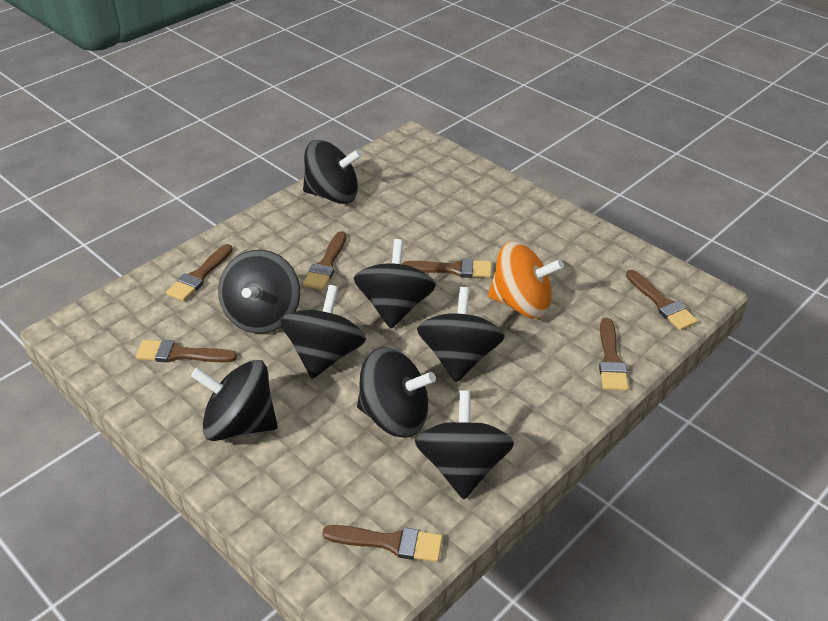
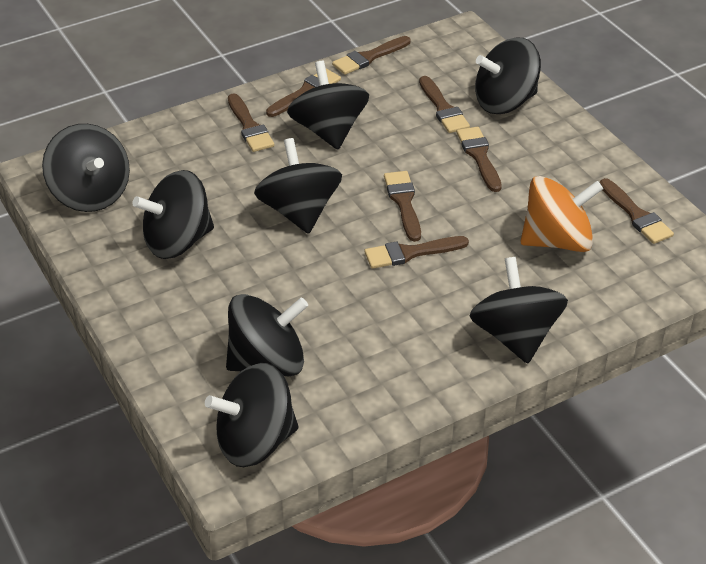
brown brush: [136,340,237,362] [166,244,233,301] [303,231,347,290] [322,525,443,562] [402,258,492,278] [599,318,629,391] [626,270,698,330] = 7 -> [228,93,275,152] [266,68,341,117] [332,36,411,75] [364,236,469,269] [384,171,421,242] [419,76,470,133] [457,127,502,192] [600,178,674,244] = 8

